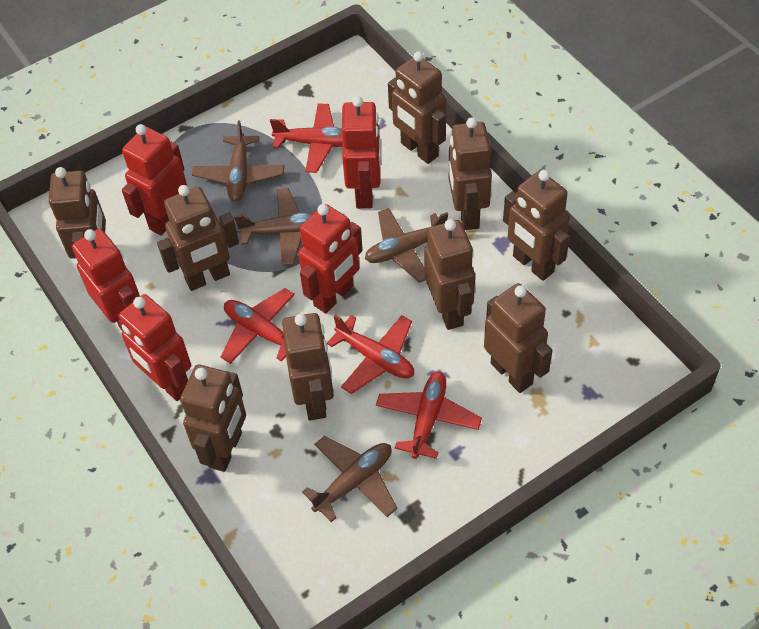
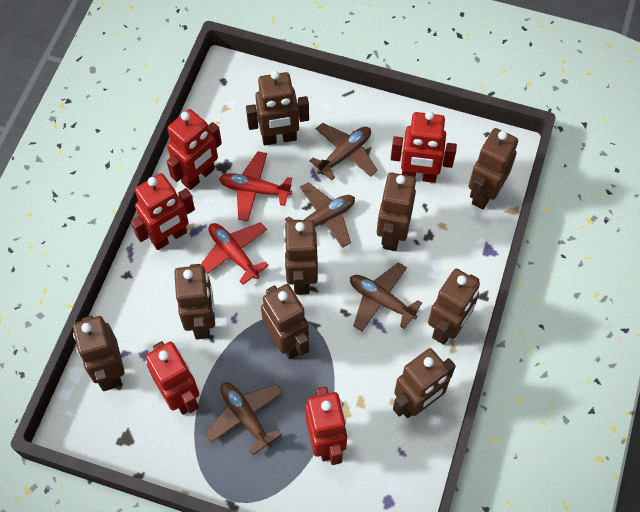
red plane: [221,288,295,364] [270,103,343,173] [327,315,414,394] [376,372,482,459] = 4 -> [201,222,269,285] [219,151,292,221] = 2

